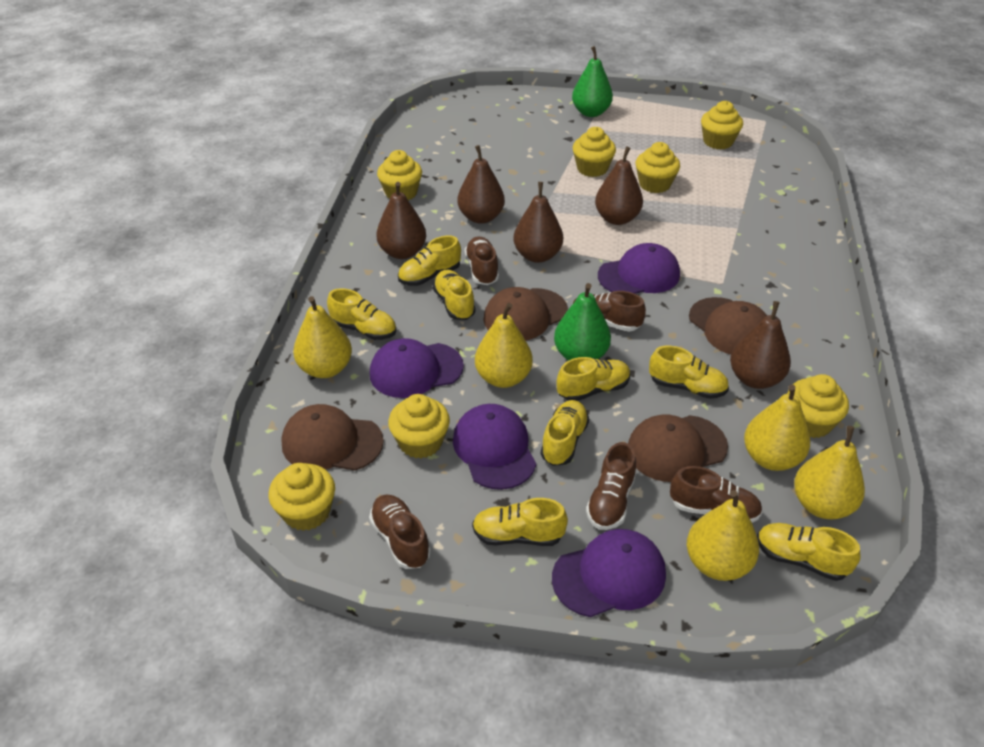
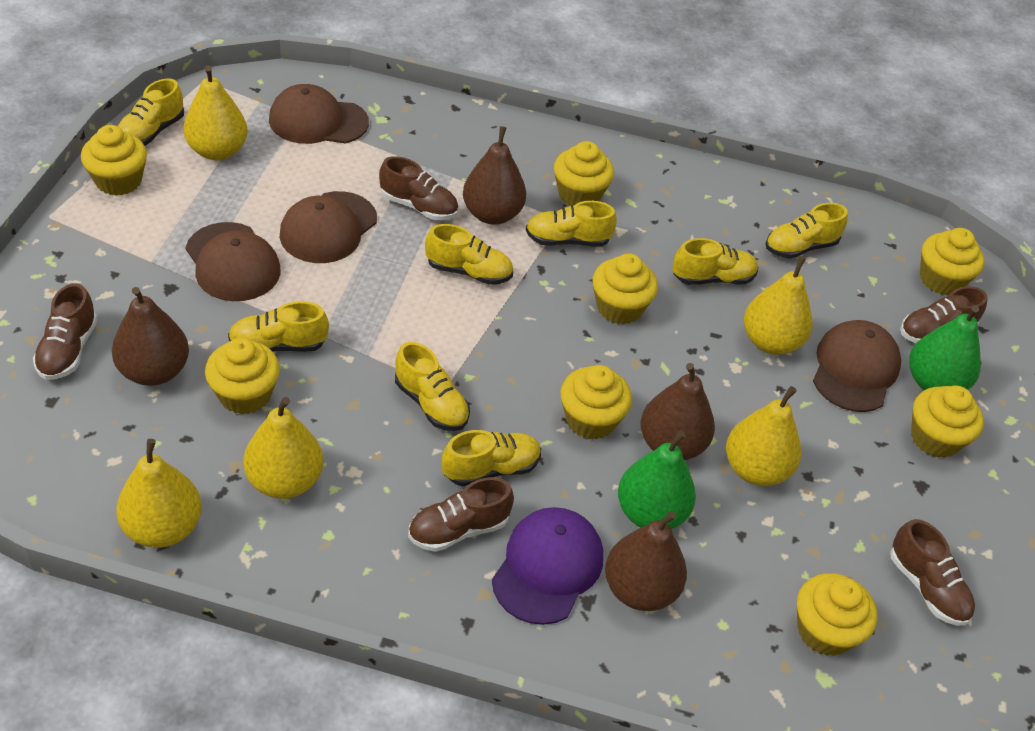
brown pear: [376,182,426,259] [457,145,505,224] [514,182,563,263] [595,146,643,225] [730,301,791,389] = 5 -> [112,287,189,386] [463,126,526,225] [605,511,687,611] [641,363,715,460] = 4
purple cap: [370,338,464,398] [453,404,536,490] [552,529,666,617] [598,243,680,294] = 4 -> [492,507,603,625] = 1
yellow cupcake: [269,463,335,531] [377,150,422,201] [388,394,450,459] [573,127,616,177] [636,142,680,193] [701,101,743,150] [787,374,849,438] = 7 -> [81,125,147,195] [205,338,280,414] [554,141,614,206] [561,365,632,439] [593,254,658,324] [797,573,877,656] [911,385,984,458] [920,228,985,295] = 8

